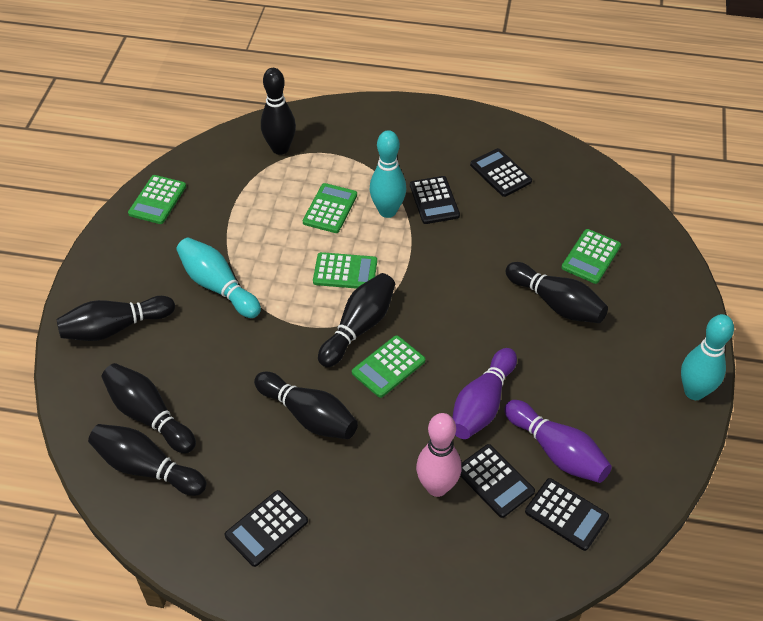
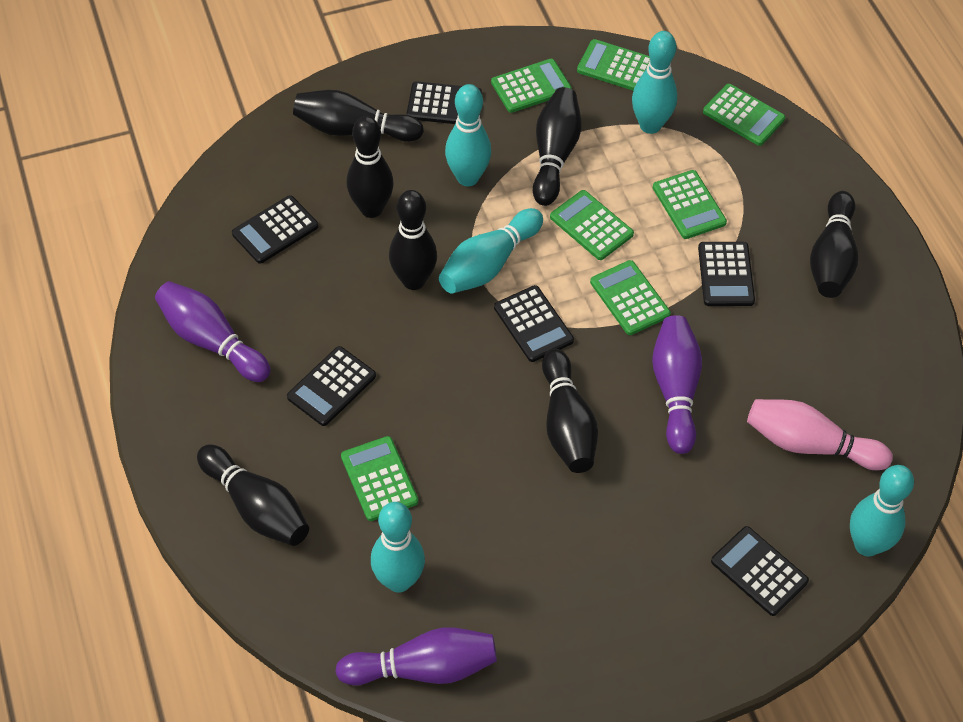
black calculator: [225,490,308,567] [410,176,460,224] [460,444,535,518] [470,148,532,197] [525,478,609,551] = 5 -> [232,195,318,264] [287,346,376,426] [407,81,482,124] [494,285,574,362] [698,242,755,306] [711,526,809,616] = 6
green calculator: [128,175,186,224] [303,183,357,233] [313,252,377,289] [352,335,425,398] [561,229,621,284] = 5 -> [341,436,418,521] [491,59,572,113] [550,190,634,260] [577,39,650,91] [590,260,671,335] [653,170,727,239] [703,84,785,146] = 7
purple bowling pin: [452,348,517,439] [504,400,612,483] = 2 -> [155,281,270,382] [335,627,497,685] [652,315,702,454] = 3
turquoise bowling pin: [176,238,261,318] [370,130,406,218] [681,314,734,400] = 3 -> [371,502,425,593] [439,208,543,294] [445,84,491,186] [632,31,677,134] [850,465,914,557] = 5

